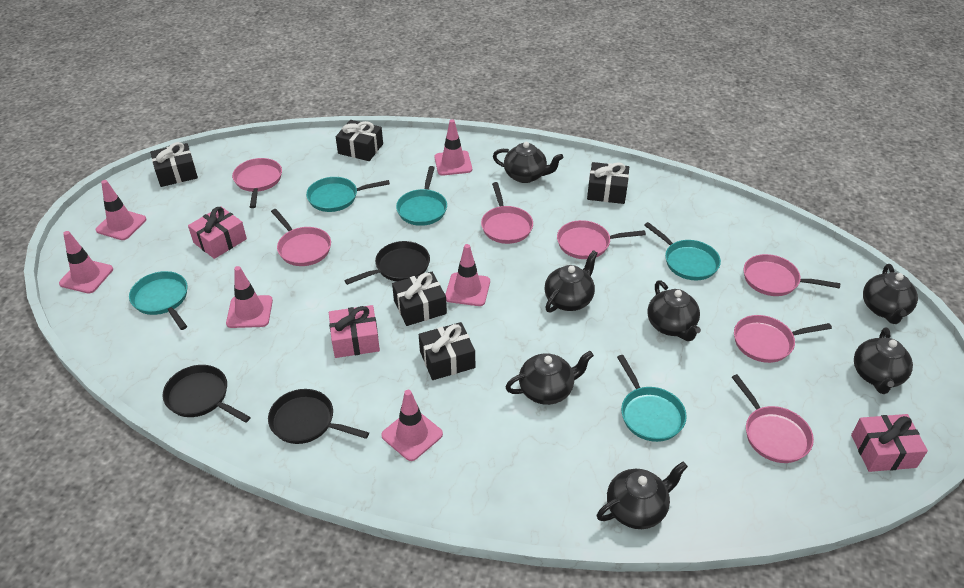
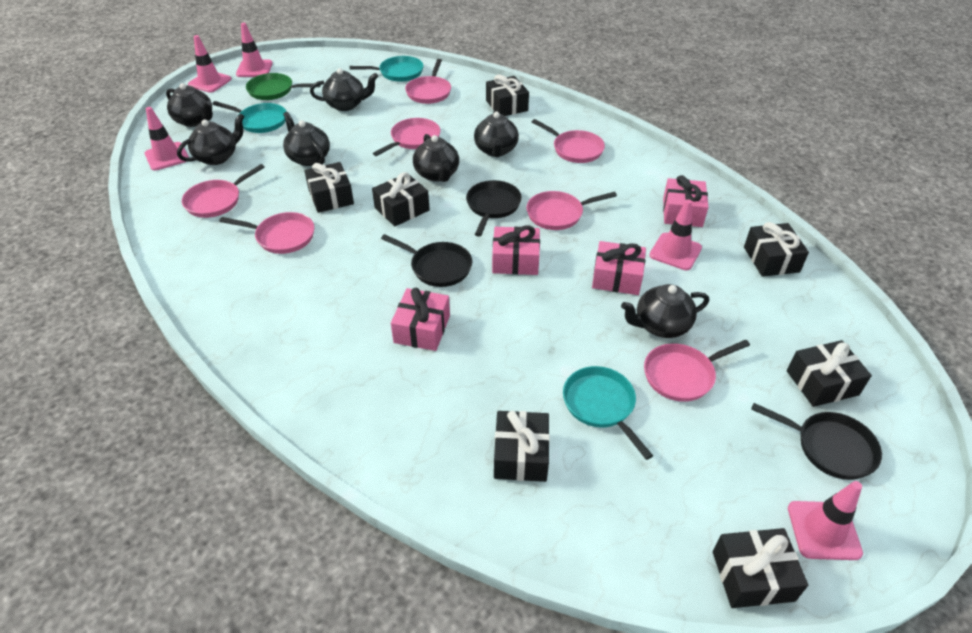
black gift: [150,142,198,187] [336,120,383,161] [392,272,447,326] [419,322,475,380] [587,162,629,204] = 5 -> [304,162,354,213] [372,172,430,226] [486,75,529,116] [494,411,550,482] [712,528,808,608] [744,222,809,277] [787,340,872,407] = 7
green pan: none = 0 -> [246,73,321,100] = 1
pink gift: [188,206,247,259] [329,305,380,358] [851,414,928,472] = 3 -> [391,288,450,351] [492,226,540,275] [592,241,646,295] [663,175,709,227] = 4
pink traffic cone: [59,231,113,293] [96,180,146,240] [226,266,273,328] [381,390,443,461] [434,119,472,176] [445,244,490,306] = 6 -> [145,107,189,171] [188,35,231,92] [236,23,273,77] [649,199,702,270] [788,481,863,560] = 5
turquoise pan: [129,271,188,330] [306,177,390,212] [396,166,447,226] [617,355,687,442] [644,222,721,280] = 5 -> [212,101,287,133] [350,56,424,82] [563,366,653,460] = 3

